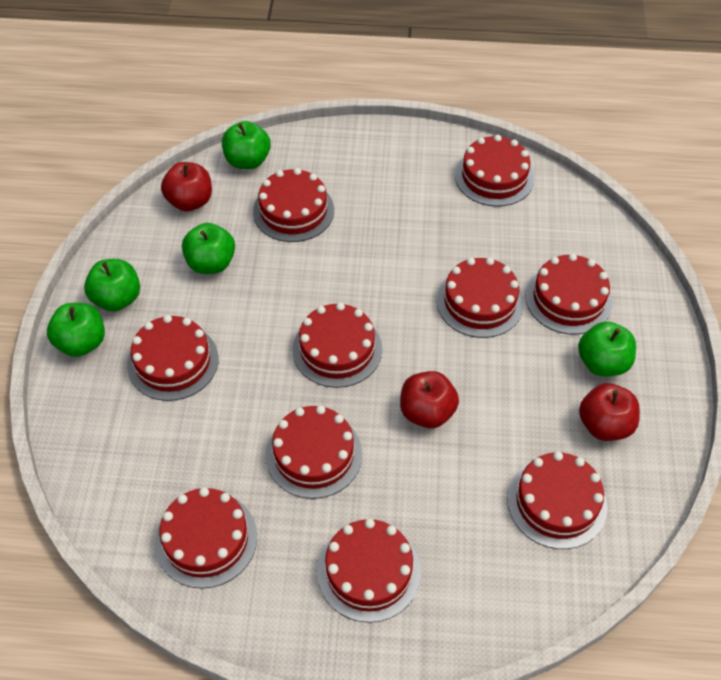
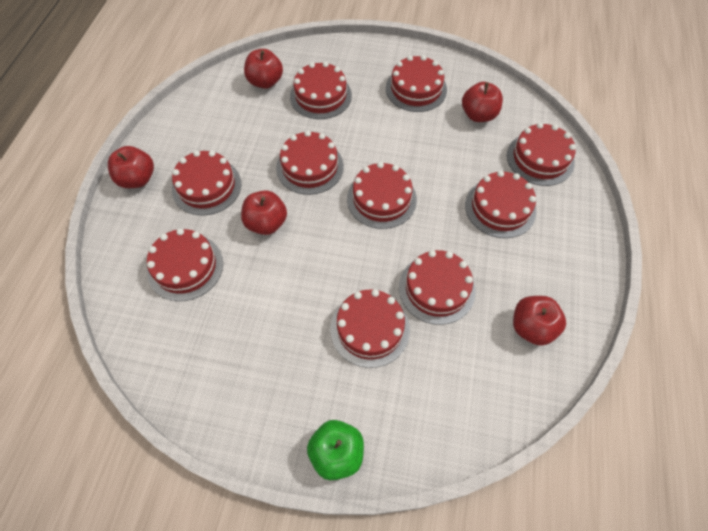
green apple: [47,303,105,357] [84,259,140,312] [182,223,235,274] [222,121,271,169] [578,322,636,376] = 5 -> [307,420,364,480] = 1
red apple: [161,162,212,211] [400,371,459,428] [579,383,640,441] = 3 -> [108,146,154,188] [241,190,287,235] [244,49,283,89] [462,82,503,122] [513,296,566,346] = 5

